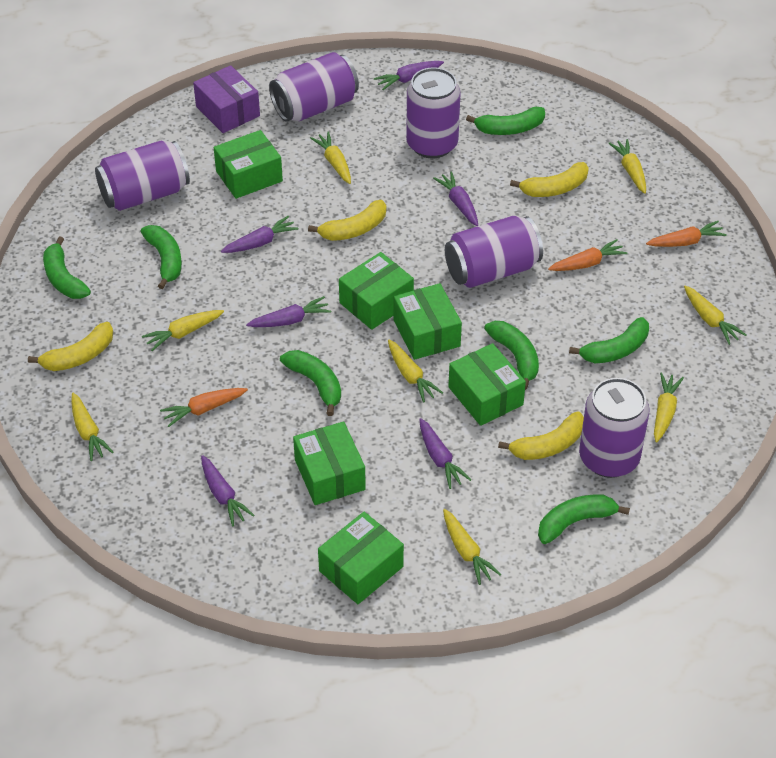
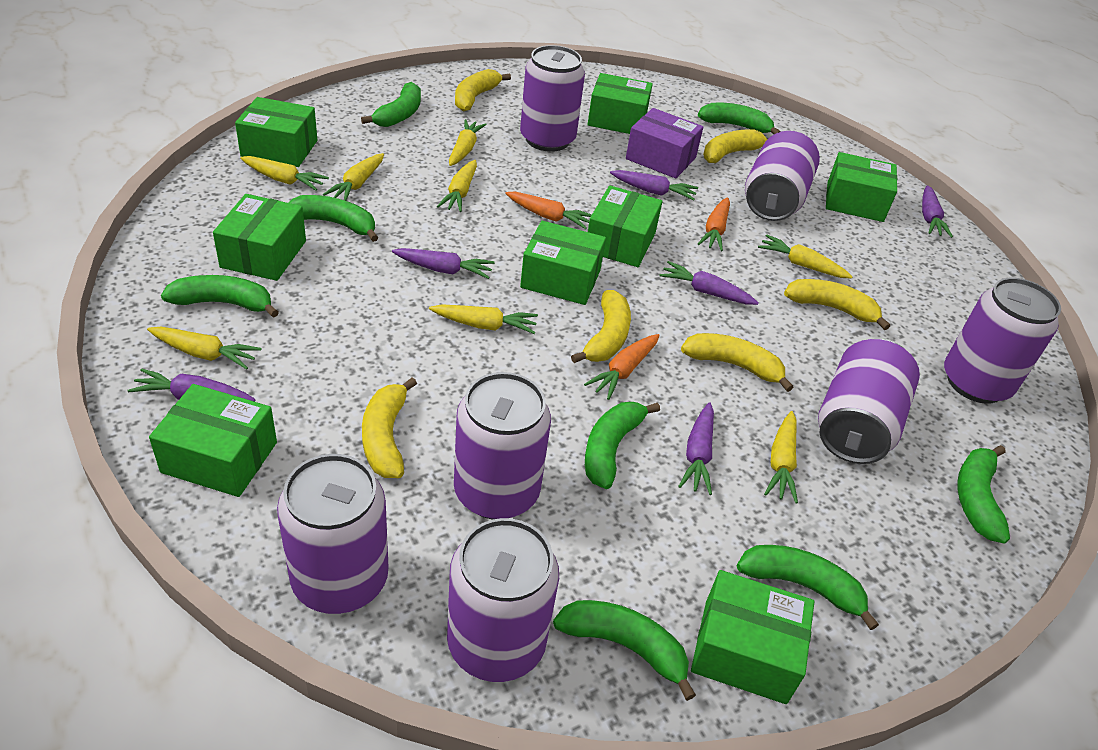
green banana: [43,236,91,299] [141,225,182,289] [280,350,341,416] [466,107,545,135] [484,321,539,390] [538,494,630,544] [569,317,649,363] = 7 -> [161,275,279,318] [289,195,378,242] [361,82,421,127] [553,600,696,701] [585,402,660,489] [698,102,781,134] [737,545,879,630] [957,445,1010,544] = 8
green box: [213,130,283,199] [293,421,366,505] [318,512,404,604] [339,252,414,330] [394,283,462,360] [448,343,526,426] = 6 -> [149,384,277,497] [213,194,306,281] [235,97,317,167] [520,221,606,305] [587,73,653,134] [588,185,662,267] [691,570,814,704] [826,152,897,222] = 8
purple can: [95,141,190,211] [269,52,359,122] [406,67,461,158] [445,216,543,288] [579,378,650,478] = 5 -> [277,454,389,614] [447,518,559,682] [454,372,551,520] [520,45,585,152] [745,131,820,221] [818,339,920,464] [944,278,1061,404] = 7
yellow banana: [28,322,113,371] [308,200,386,241] [498,412,584,460] [510,162,589,197] = 4 -> [362,377,417,478] [455,69,511,112] [571,290,631,363] [681,333,794,392] [703,129,767,163] [784,279,890,330] = 6

